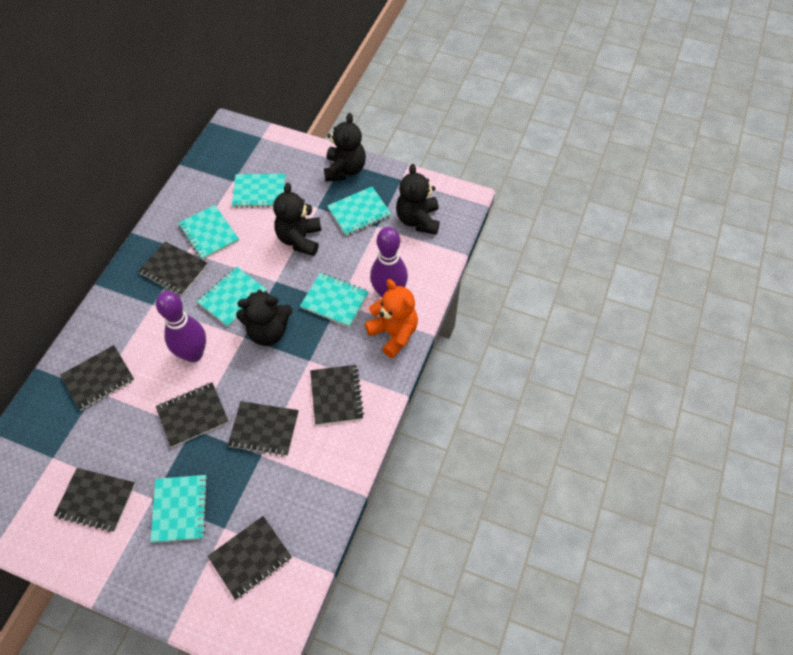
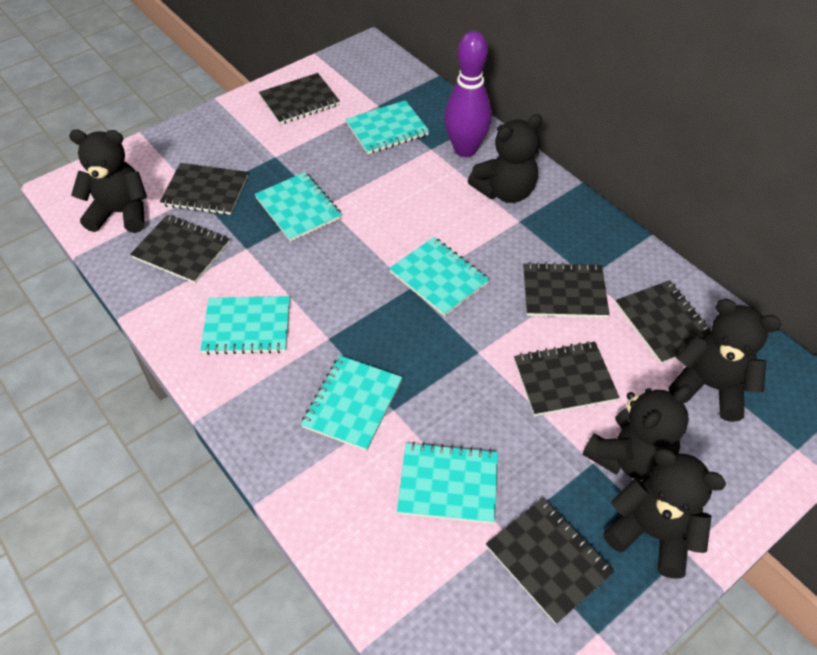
black teddy bear: [236,289,293,346] [273,183,321,256] [324,113,366,182] [396,164,440,235] = 4 -> [69,129,147,233] [468,114,543,203] [582,385,691,480] [603,448,726,579] [669,299,781,422] = 5
orange teddy bear: [365,279,418,358] = 1 -> none = 0
purple bowling pin: [156,291,206,362] [370,227,408,298] = 2 -> [444,31,492,157] = 1

